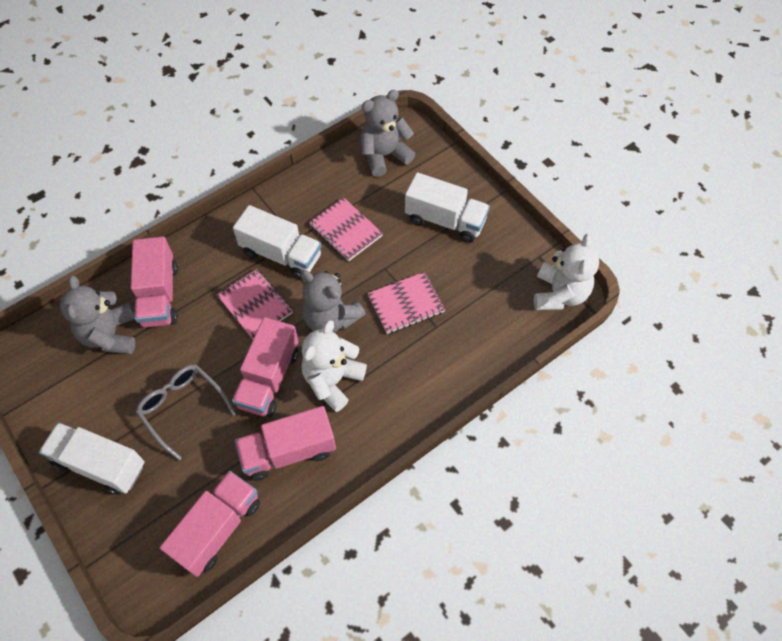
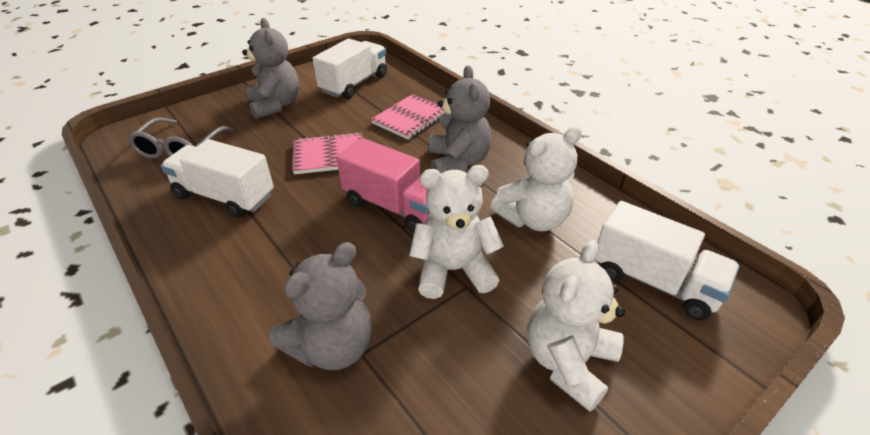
pink notebook: [217,269,293,339] [309,197,383,261] [367,272,445,334] = 3 -> [292,132,363,174] [371,94,444,140] = 2
pink truck: [131,237,178,328] [160,471,260,577] [232,317,299,417] [235,406,336,481] = 4 -> [337,138,430,233] = 1
white teddy bear: [302,320,367,412] [534,234,599,310] = 2 -> [409,165,504,299] [491,126,582,231] [527,240,625,412] = 3

